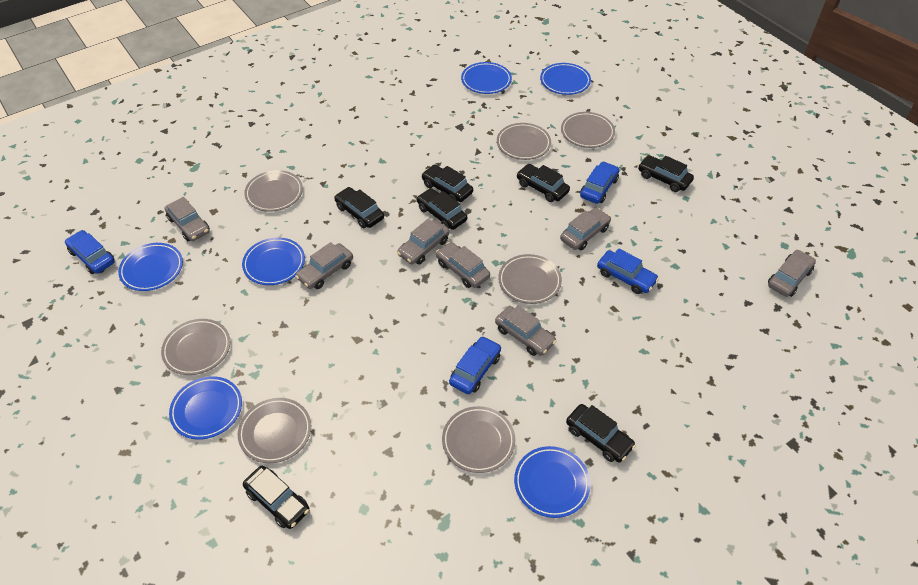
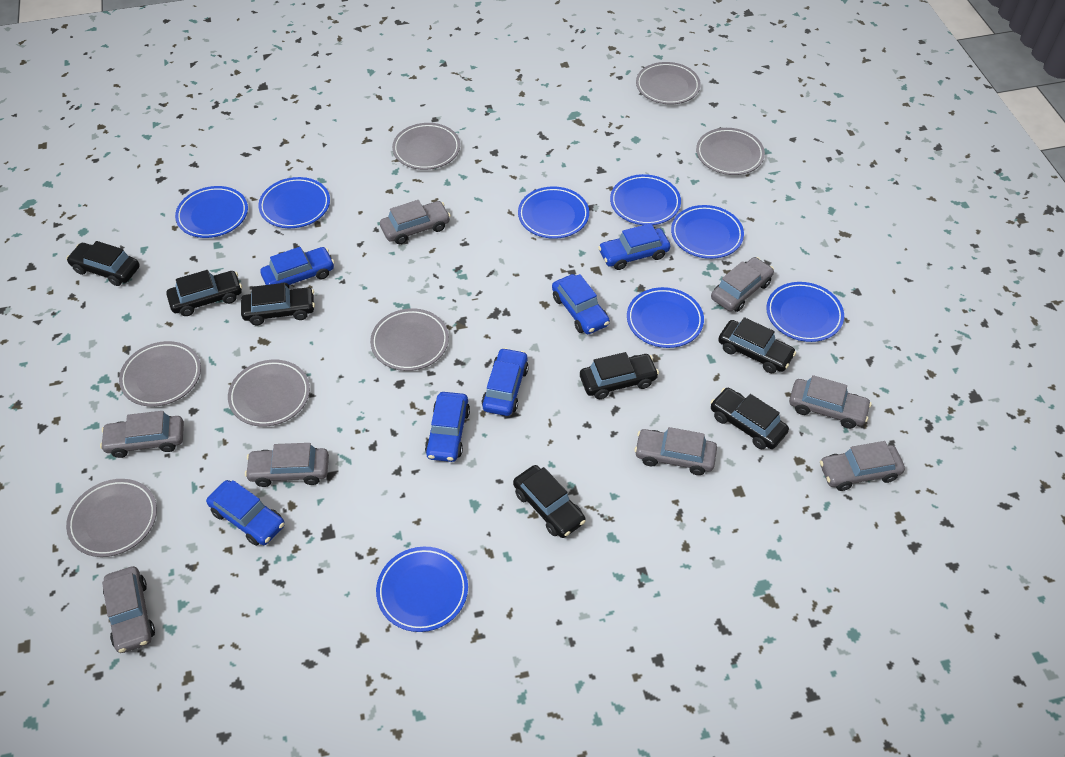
blue car: [65,230,115,274] [449,336,501,394] [580,161,620,204] [597,249,659,294] = 4 -> [206,480,285,546] [261,247,334,288] [425,392,470,462] [482,348,529,416] [552,274,610,334] [598,223,670,270] = 6
blue plate: [118,243,183,291] [169,376,242,440] [242,237,305,285] [461,62,512,94] [514,446,591,518] [540,63,591,95] = 6 -> [175,186,248,238] [258,177,330,228] [376,547,468,632] [518,186,589,239] [610,174,681,225] [627,287,704,348] [671,205,744,259] [766,282,844,342] = 8
grey car: [165,197,210,241] [295,242,353,289] [397,219,450,265] [436,242,490,288] [495,305,556,356] [560,208,611,250] [768,250,816,297] = 7 -> [100,411,184,458] [102,566,155,653] [245,443,329,487] [380,200,451,244] [634,427,717,475] [711,257,774,312] [789,375,872,429] [820,441,905,491] = 8

